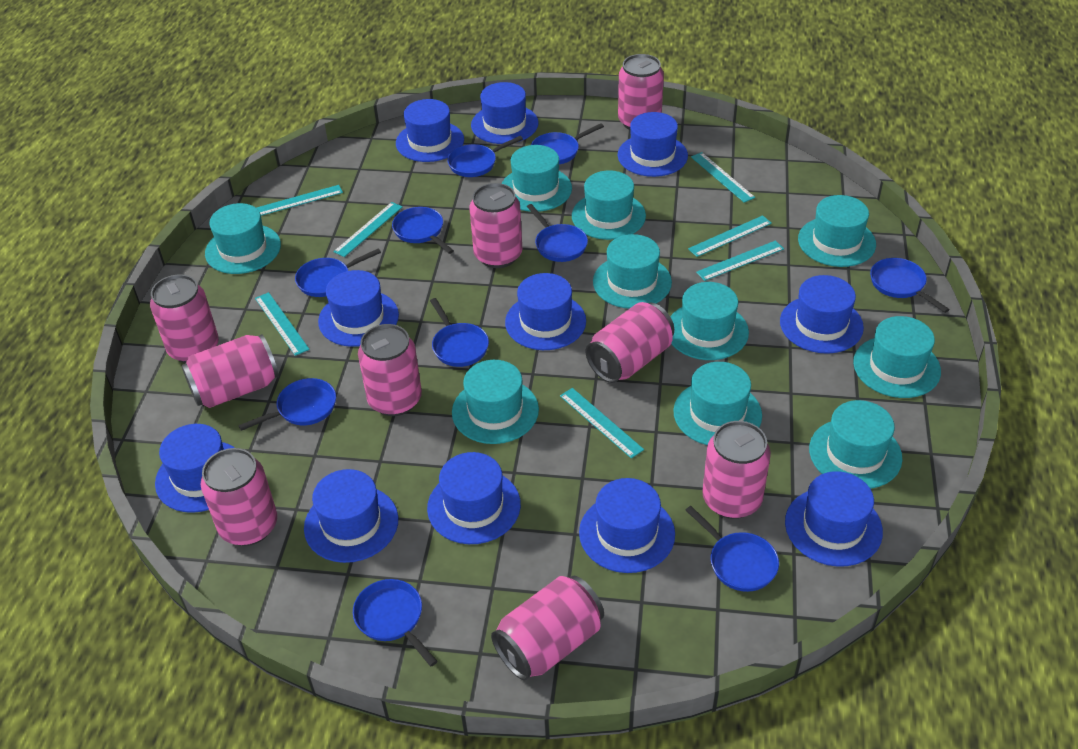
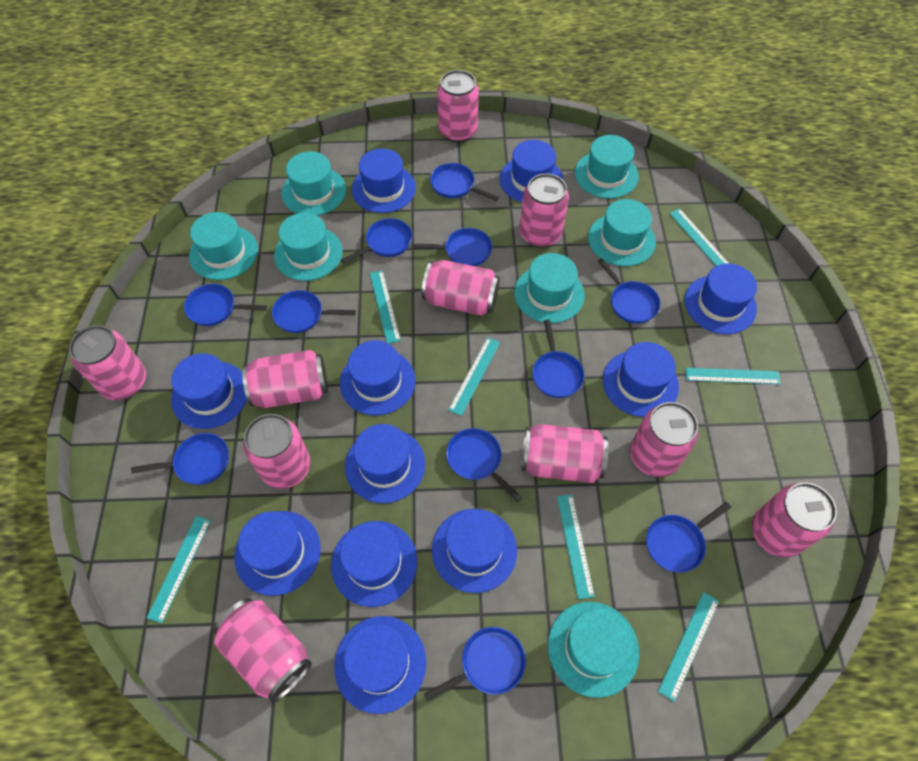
blue pan: [238,378,336,431] [295,249,381,297] [353,579,438,666] [392,207,454,254] [430,298,489,367] [447,136,523,177] [527,204,588,262] [531,123,604,164] [685,506,779,592] [870,258,950,313] = 10 -> [131,433,229,485] [184,284,267,326] [272,290,356,333] [341,218,412,264] [412,228,492,266] [424,627,526,701] [430,163,499,201] [446,428,522,502] [532,319,584,398] [598,258,660,324] [646,502,731,573] = 11
pink can: [150,274,219,363] [181,334,279,408] [201,448,277,546] [358,324,422,416] [469,183,522,268] [491,576,604,680] [586,302,674,383] [618,54,664,130] [702,421,771,519] = 9 -> [69,325,146,400] [213,598,312,703] [242,350,328,408] [243,414,310,489] [422,260,500,316] [437,70,479,143] [519,174,569,248] [522,424,608,483] [630,402,699,477] [752,483,837,558] = 10
turquoise hat: [205,203,281,274] [452,360,539,444] [501,145,572,212] [572,170,646,240] [593,234,672,309] [670,282,749,360] [673,362,762,445] [798,195,876,267] [809,400,903,489] [853,316,941,398] = 10 -> [189,212,258,280] [274,213,343,281] [282,151,346,216] [514,253,585,323] [548,602,639,698] [575,135,639,199] [588,199,656,266] = 7

